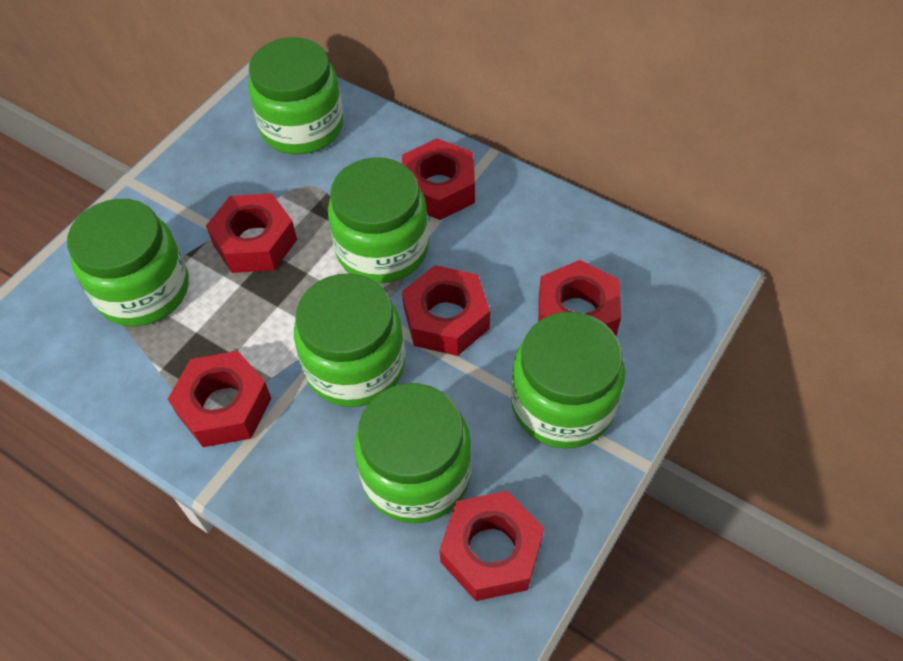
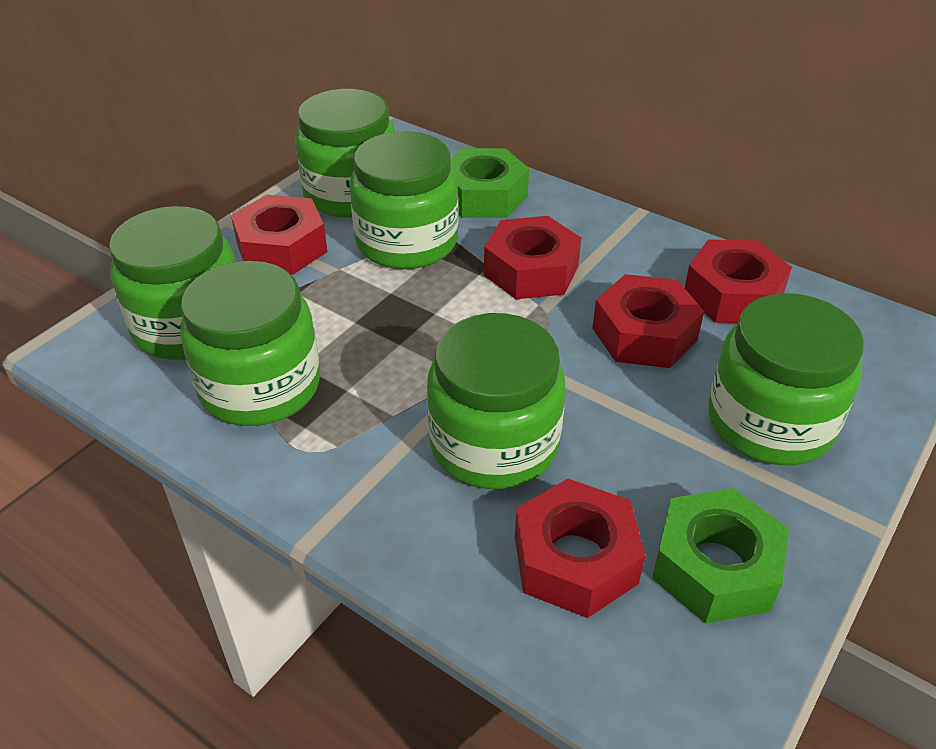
green nut: none = 0 -> [451,148,529,218] [652,488,789,624] = 2
red nut: [168,351,271,447] [206,193,297,273] [402,139,475,220] [402,265,490,356] [439,491,544,601] [538,260,621,336] = 6 -> [231,195,327,275] [484,216,581,299] [515,479,645,618] [592,274,704,368] [685,240,792,323] = 5

